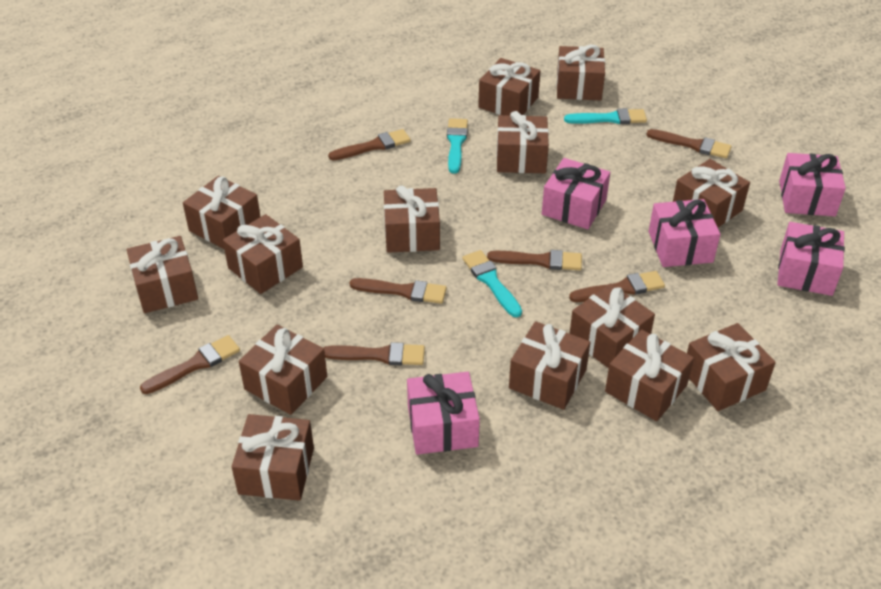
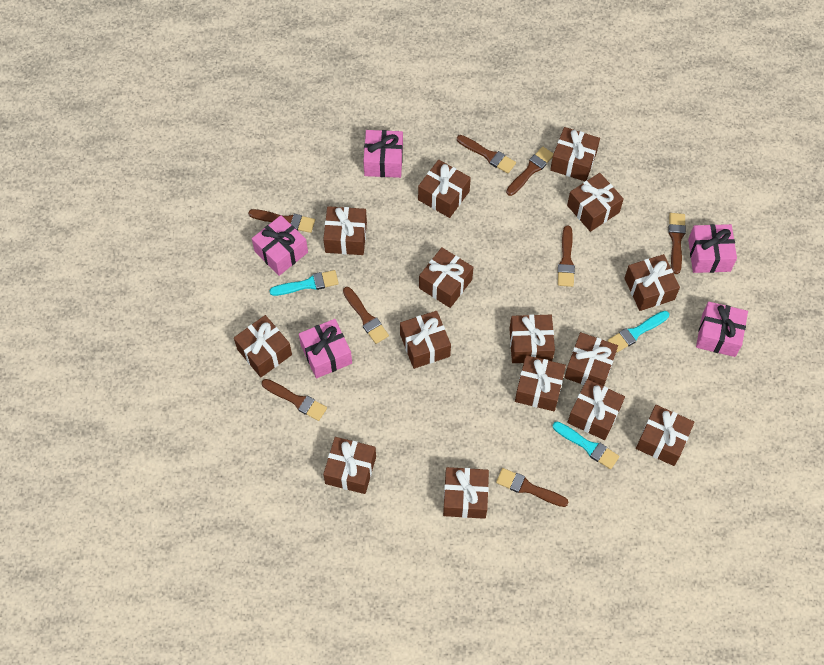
brown brush: [140,335,240,394] [324,342,425,365] [328,129,411,160] [350,278,447,304] [487,250,582,270] [569,271,665,302] [646,129,732,158] = 7 -> [248,209,315,233] [262,379,327,421] [343,287,389,344] [457,135,516,173] [496,468,568,507] [506,147,554,196] [558,225,575,287] [669,213,686,274] = 8
brown gift: [127,236,198,313] [183,176,261,249] [223,214,303,294] [232,414,314,501] [239,325,327,415] [384,186,440,253] [478,58,540,116] [496,111,549,173] [509,321,591,410] [556,45,605,100] [569,283,655,368] [605,329,694,421] [673,159,750,227] [687,323,776,411] = 14 -> [234,315,292,377] [323,206,367,255] [323,437,376,494] [400,311,451,369] [418,160,471,218] [419,247,473,308] [443,467,489,519] [509,315,555,363] [515,355,566,411] [550,127,600,181] [564,332,618,386] [567,173,624,232] [567,379,625,440] [624,254,680,311] [636,405,695,466] = 15

